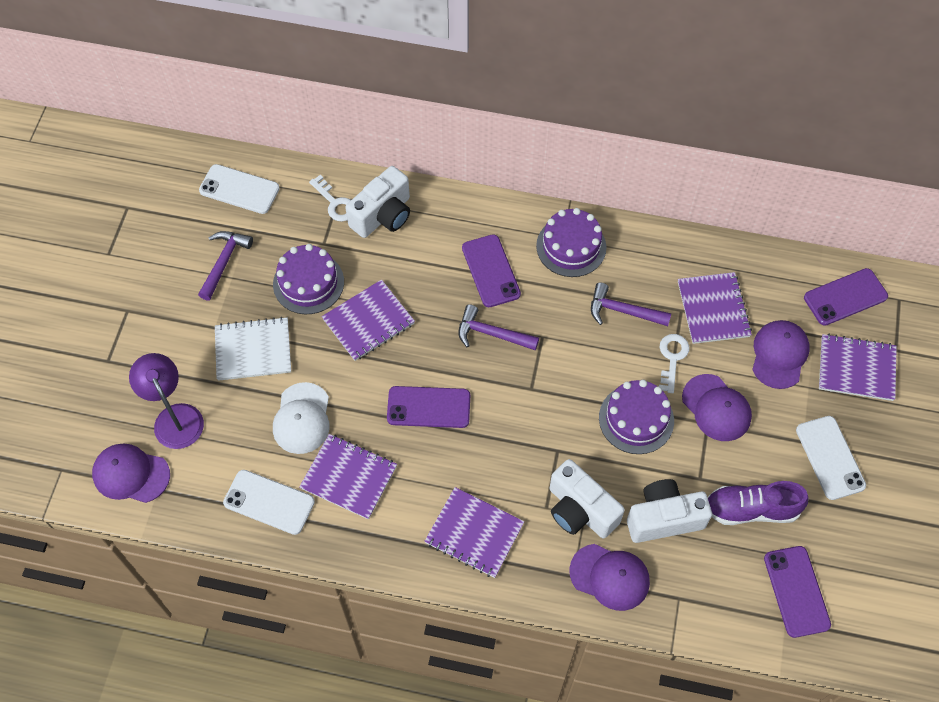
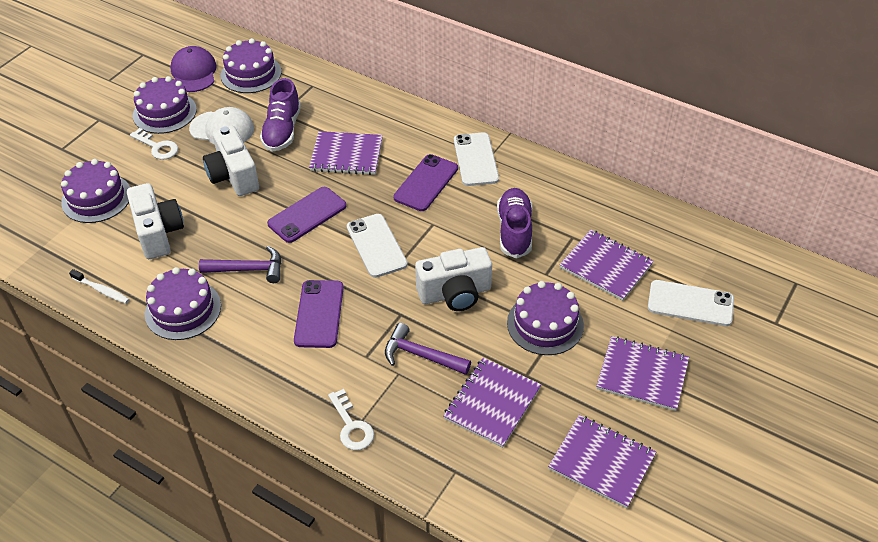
purple cake: [273,244,344,314] [536,208,606,277] [599,380,674,454] = 3 -> [61,159,130,223] [133,76,197,134] [145,267,221,340] [221,38,282,93] [507,281,584,355] = 5
purple cap: [92,444,170,503] [569,544,650,611] [682,374,752,441] [752,320,810,389] = 4 -> [170,46,217,92] = 1
purple hammer: [198,231,253,301] [458,304,539,351] [591,283,671,326] = 3 -> [199,246,281,283] [385,323,471,375] = 2
purple lamp: [129,353,204,449] = 1 -> none = 0
purple phone: [387,386,470,428] [462,234,521,307] [764,546,831,638] [804,268,888,326] = 4 -> [267,187,346,243] [294,280,344,348] [393,154,458,211] = 3
purple shoe: [707,481,808,525] = 1 -> [260,78,301,151] [497,188,532,259] = 2
white notebook: [215,317,291,381] = 1 -> none = 0
white toothbrush: none = 0 -> [69,269,130,304] = 1

